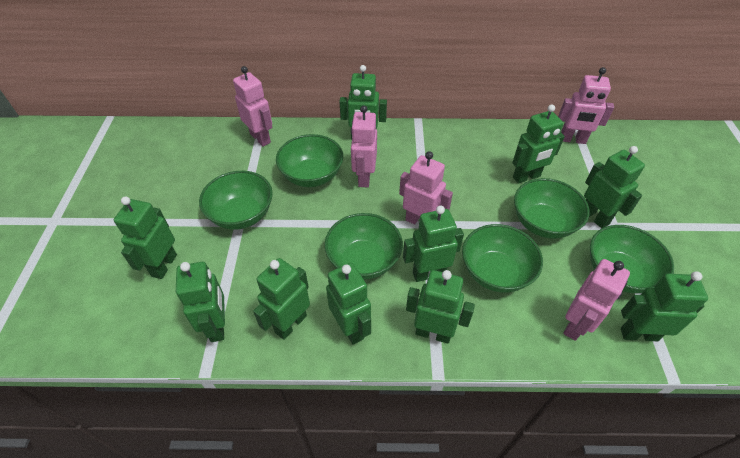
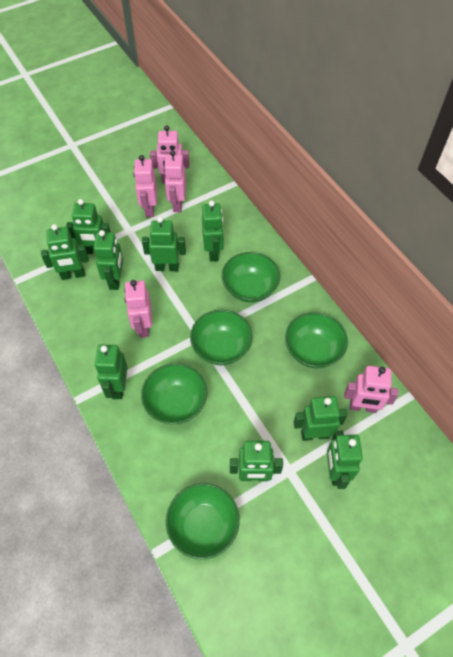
green bowl: [199,171,273,230] [276,134,343,187] [324,213,403,280] [462,224,543,293] [514,178,590,239] [590,225,674,293] = 6 -> [141,363,207,424] [166,483,240,559] [190,310,253,365] [222,252,280,303] [285,312,348,368] = 5
green robot: [114,196,177,279] [176,262,225,342] [253,258,310,340] [326,263,371,345] [339,65,387,139] [403,206,464,282] [406,270,475,344] [512,105,565,184] [584,146,645,228] [621,271,708,341] = 10 -> [41,224,89,280] [66,199,111,254] [94,230,123,290] [95,344,127,399] [142,217,186,271] [202,201,224,262] [230,441,283,481] [294,396,347,441] [327,431,363,489] = 9

